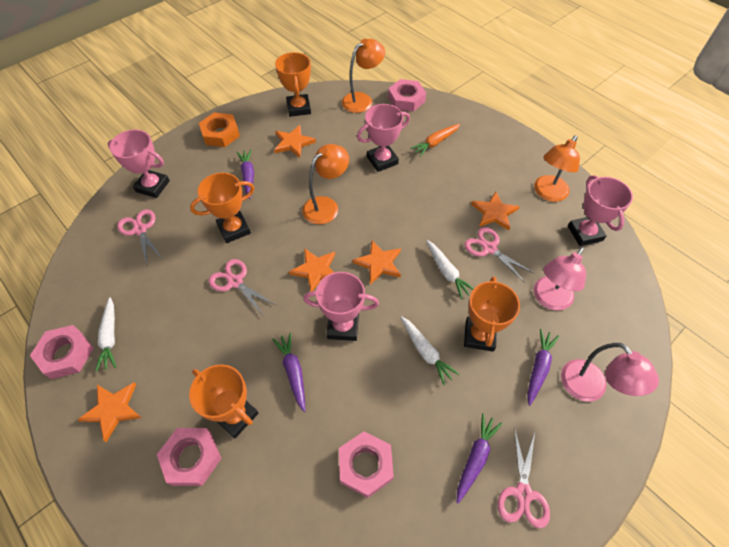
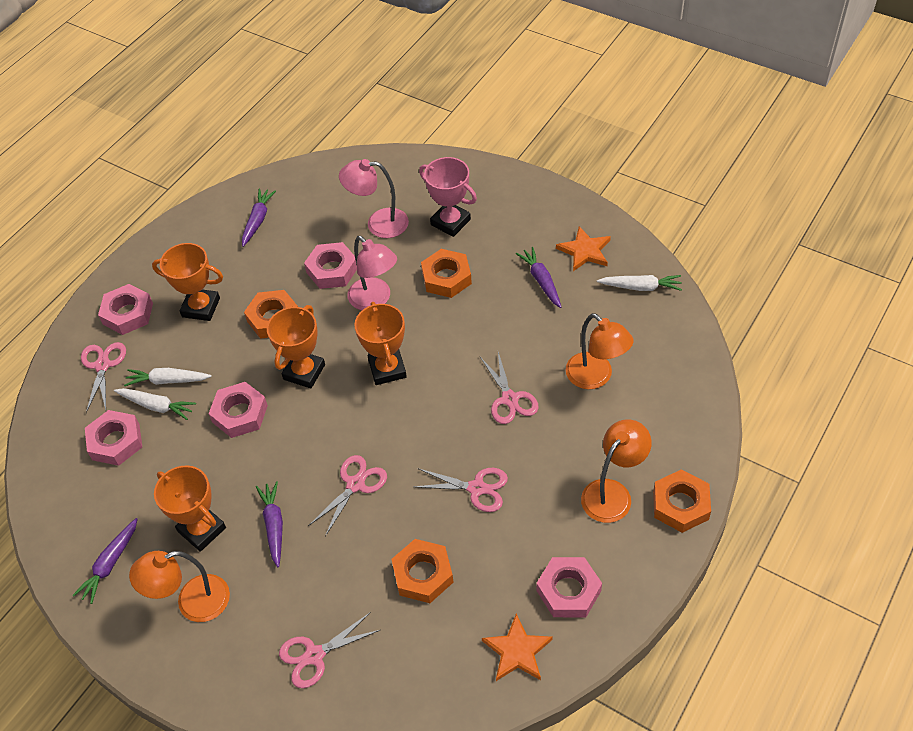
orange carrot: [410,124,460,157] = 1 -> none = 0
orange nut: [199,113,240,147] = 1 -> [244,290,298,339] [391,539,453,603] [421,249,472,298] [653,469,711,533] = 4
orange star: [77,382,141,442] [274,125,316,158] [289,248,335,292] [353,240,401,285] [471,192,519,230] = 5 -> [482,613,553,681] [556,226,611,271] = 2
pink nut: [30,325,93,379] [157,428,222,486] [339,431,394,498] [388,79,426,112] = 4 -> [85,410,142,466] [98,284,153,335] [209,382,268,438] [304,242,357,289] [536,557,602,617] = 5
pink scissors: [117,209,162,265] [209,259,277,317] [464,227,535,283] [498,428,550,528] = 4 -> [81,342,126,413] [279,612,380,688] [308,455,387,536] [414,468,508,512] [480,352,539,424] = 5
pink trophy: [108,130,170,198] [303,272,379,341] [357,104,410,172] [568,175,633,246] = 4 -> [419,157,477,237] = 1

